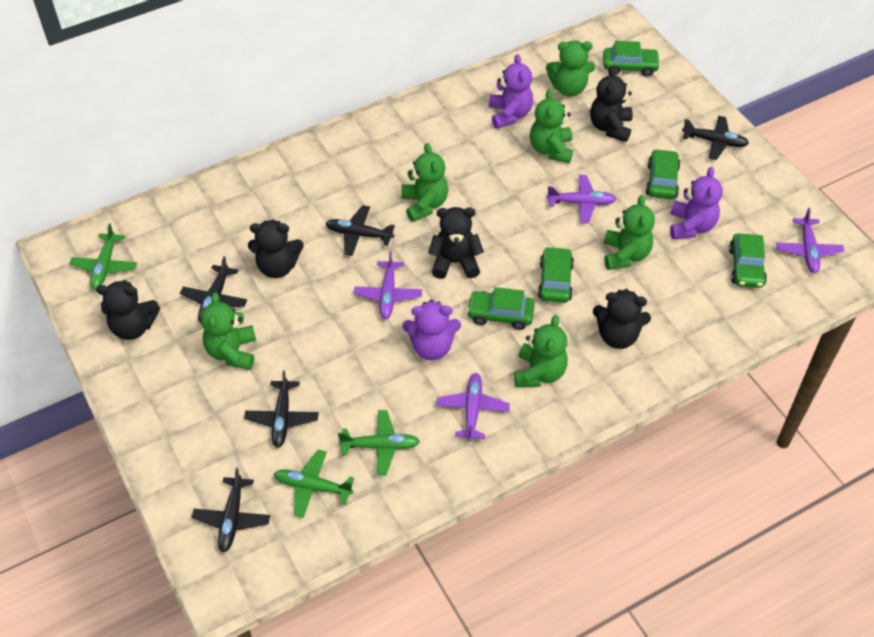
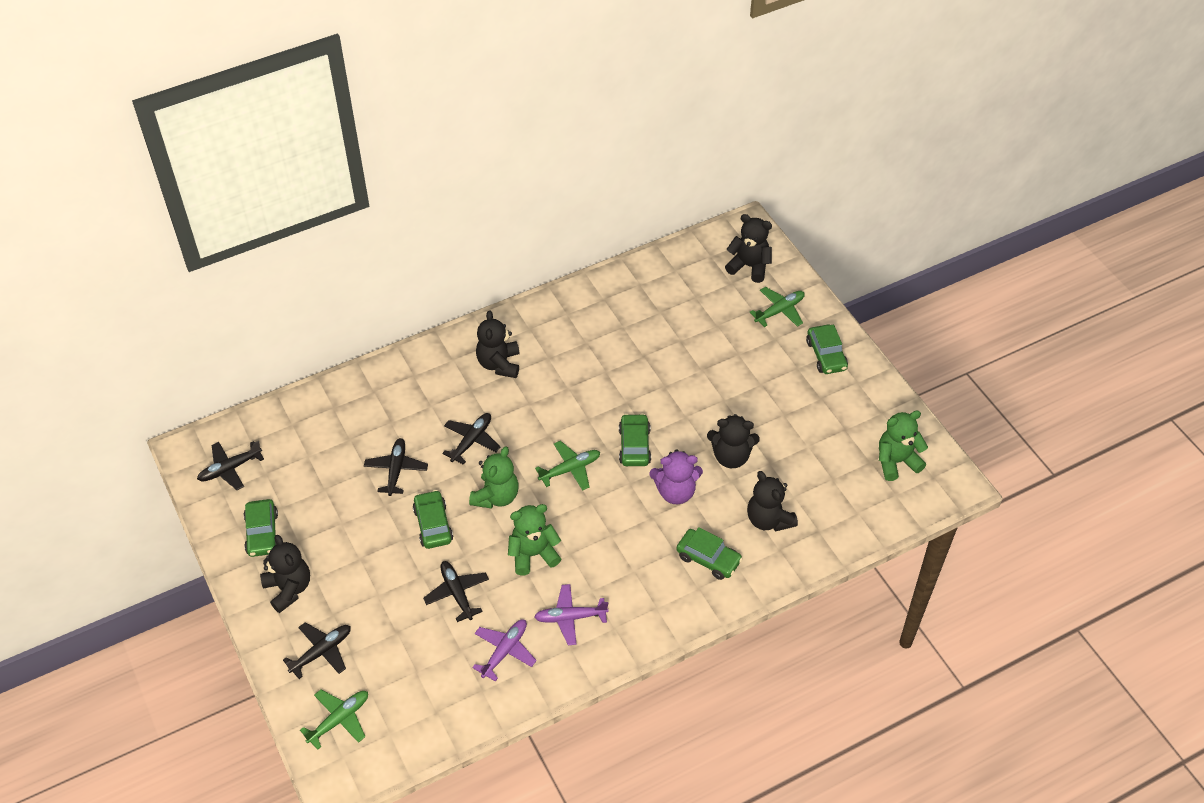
green teddy bear: [201,292,256,370] [401,143,448,222] [514,315,568,387] [530,89,573,163] [546,40,595,97] [604,195,655,270] = 6 -> [469,447,519,509] [508,504,561,576] [879,411,928,481] = 3
purple plane: [354,251,422,319] [436,373,510,441] [547,175,616,224] [776,208,844,273] = 4 -> [472,619,537,682] [534,584,608,645] = 2
purple teddy bear: [403,300,461,360] [489,54,533,129] [670,167,723,239] = 3 -> [649,449,703,504] = 1

